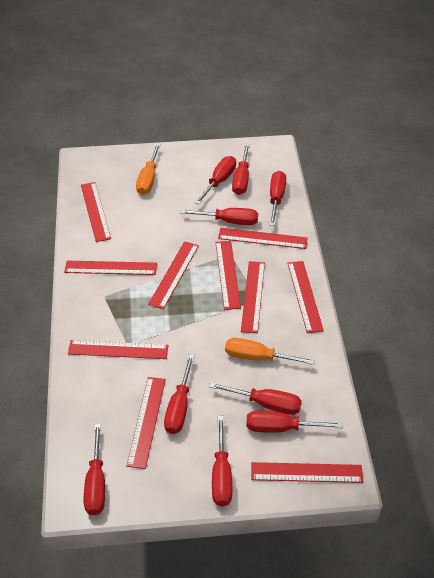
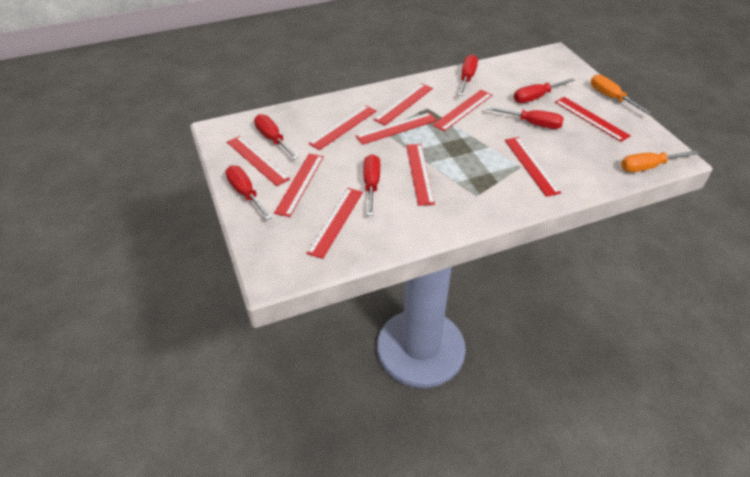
red screwdriver: [84,423,105,515] [164,354,195,434] [180,208,258,225] [195,156,236,205] [209,382,302,415] [212,416,232,507] [232,143,250,195] [246,411,343,433] [269,171,286,226] = 9 -> [226,166,272,220] [254,114,299,160] [363,154,380,216] [458,54,478,96] [487,106,564,129] [514,78,575,103] = 6

